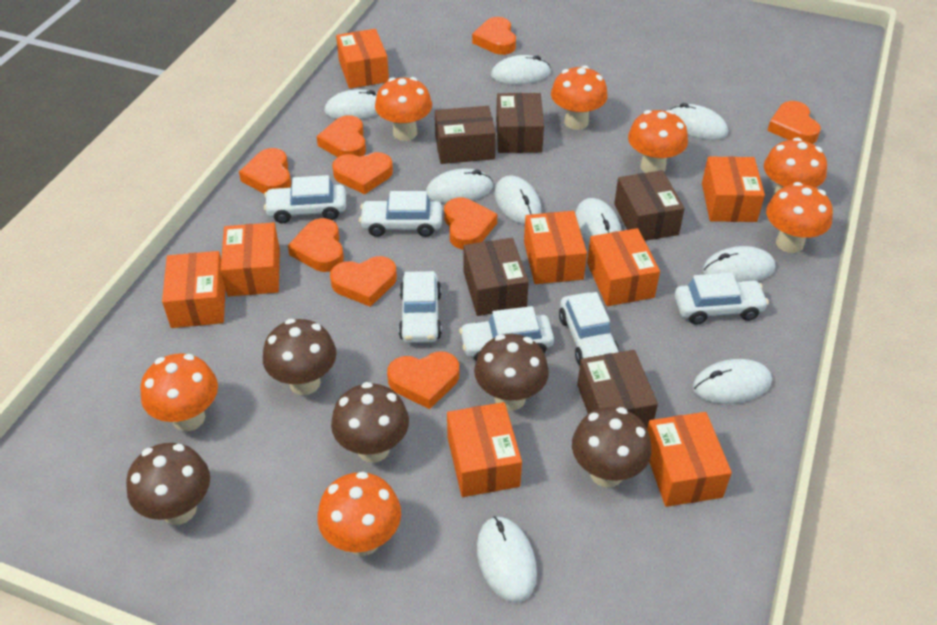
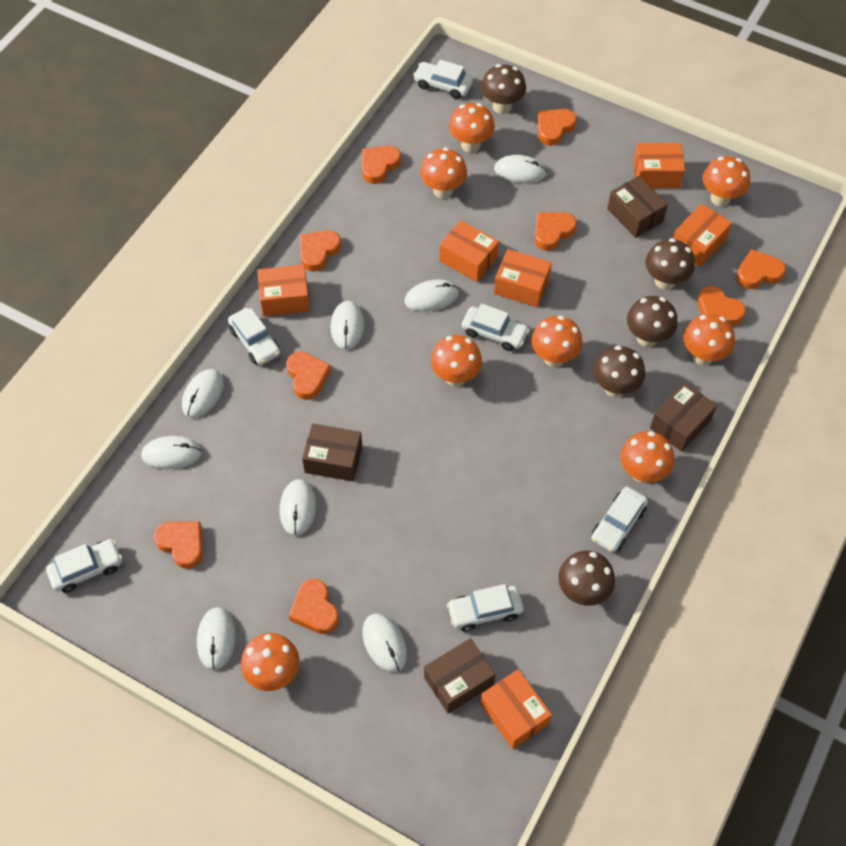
brown box: [435,106,496,164] [463,238,529,316] [496,93,544,153] [577,350,658,428] [614,170,685,241] = 5 -> [302,423,362,481] [424,638,495,714] [607,176,668,238] [650,382,717,452] = 4
orange box: [162,251,225,328] [220,222,280,297] [336,29,389,89] [447,402,522,497] [524,211,587,284] [587,228,660,306] [647,412,732,507] [702,156,765,222] = 8 -> [257,264,310,317] [440,220,499,282] [480,669,552,749] [494,249,552,307] [633,143,685,188] [673,204,732,267] = 6
orange mushroom: [140,353,218,431] [317,472,401,556] [375,77,432,141] [551,65,608,130] [628,110,688,173] [764,138,827,196] [766,182,833,253] = 7 -> [241,633,300,691] [420,147,467,199] [431,335,482,386] [449,103,495,153] [531,315,583,367] [620,431,674,483] [683,314,735,365] [703,156,750,206] = 8
white mouse: [324,89,378,119] [426,169,493,204] [477,516,537,603] [491,55,551,84] [495,175,541,224] [575,198,622,243] [670,103,728,140] [693,359,772,404] [703,246,775,282] = 9 -> [141,436,202,469] [182,369,224,418] [197,607,236,670] [280,479,316,536] [331,301,364,350] [362,613,407,673] [404,279,459,312] [494,155,547,183] = 8

